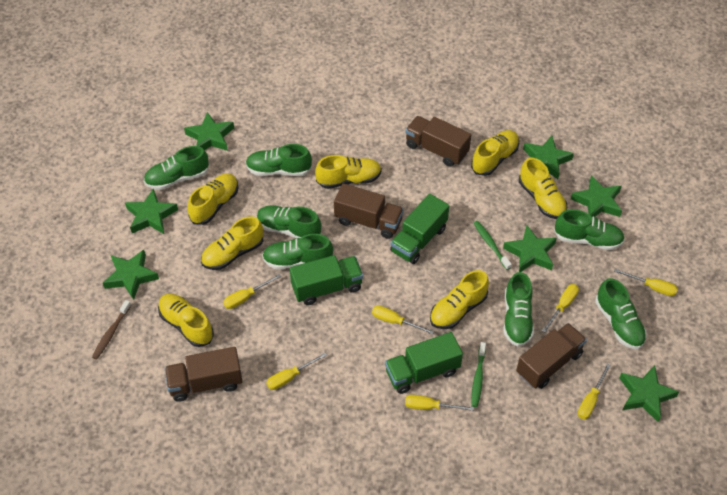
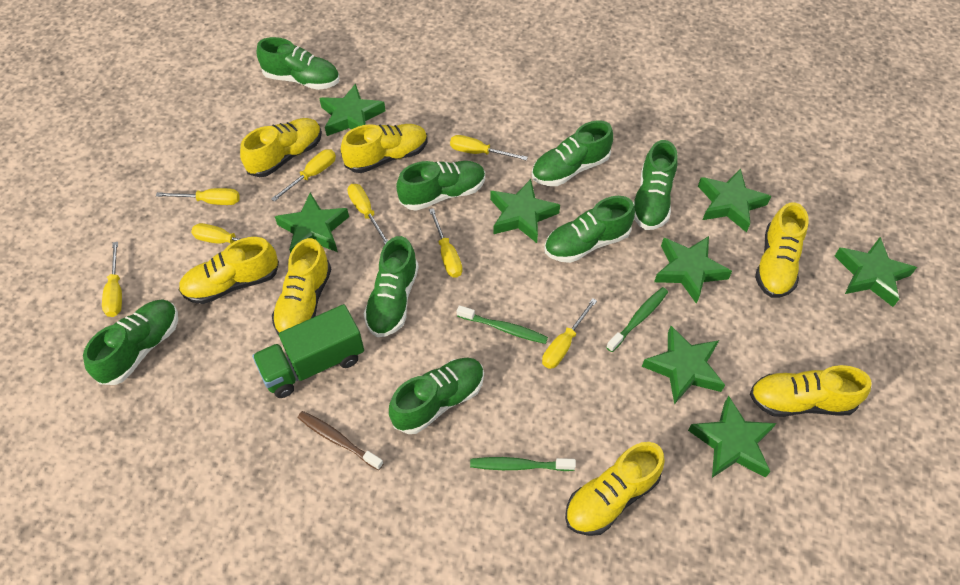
brown truck: [165,347,243,402] [334,183,404,239] [405,116,471,167] [516,323,587,389] = 4 -> none = 0
green shoe: [144,146,209,190] [246,144,312,176] [257,205,321,238] [262,234,333,269] [504,272,534,347] [554,209,625,250] [595,278,647,349] = 7 -> [83,299,178,385] [256,37,340,90] [364,236,419,337] [389,358,484,434] [396,161,485,211] [532,121,613,186] [544,196,635,263] [633,140,677,230] = 8
green star: [103,250,159,300] [125,188,178,234] [184,112,234,151] [503,226,557,272] [523,136,574,179] [571,175,622,217] [619,365,679,422] = 7 -> [275,193,349,253] [319,83,385,136] [490,179,560,243] [642,326,725,404] [654,236,732,304] [688,396,777,478] [698,169,771,232] [835,237,917,307] = 8
green toothbrush: [471,342,486,407] [474,221,512,270] = 2 -> [457,305,548,344] [470,457,576,471] [606,287,668,352] = 3
green truck: [290,255,363,305] [385,332,463,394] [390,194,449,264] = 3 -> [252,304,364,398] = 1
yellow screwdriver: [223,274,281,309] [266,353,327,390] [372,305,434,335] [405,395,474,411] [542,284,579,333] [578,364,611,420] [614,269,678,296] = 7 -> [102,242,122,317] [156,188,240,205] [191,223,274,247] [271,149,336,202] [347,184,389,244] [429,208,462,278] [450,135,528,161] [542,298,597,369] = 8

